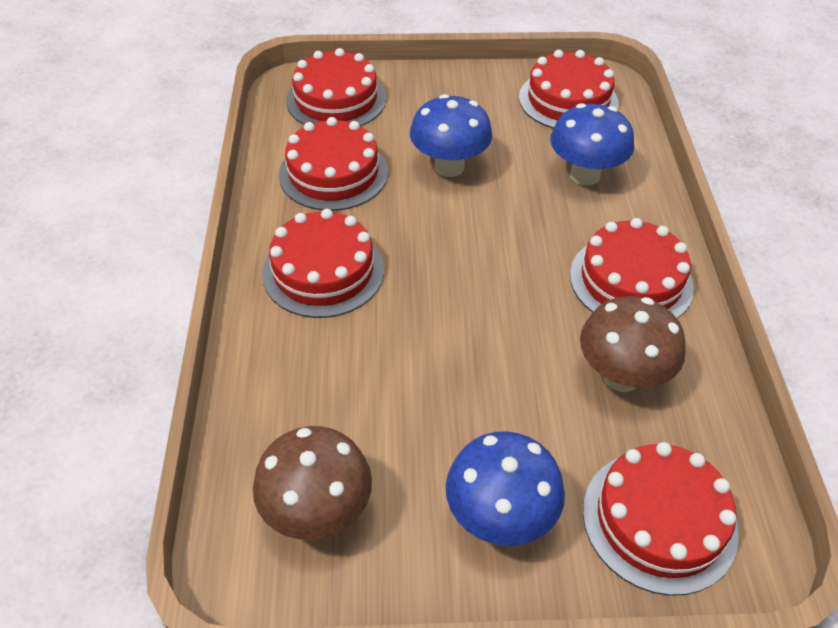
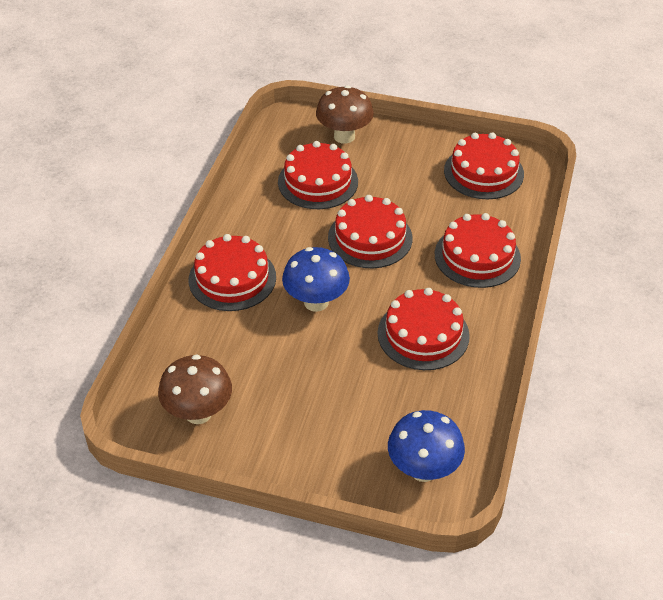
blue mushroom: [410,94,492,177] [446,431,565,546] [550,103,634,186] = 3 -> [282,247,350,312] [388,410,465,482] = 2

